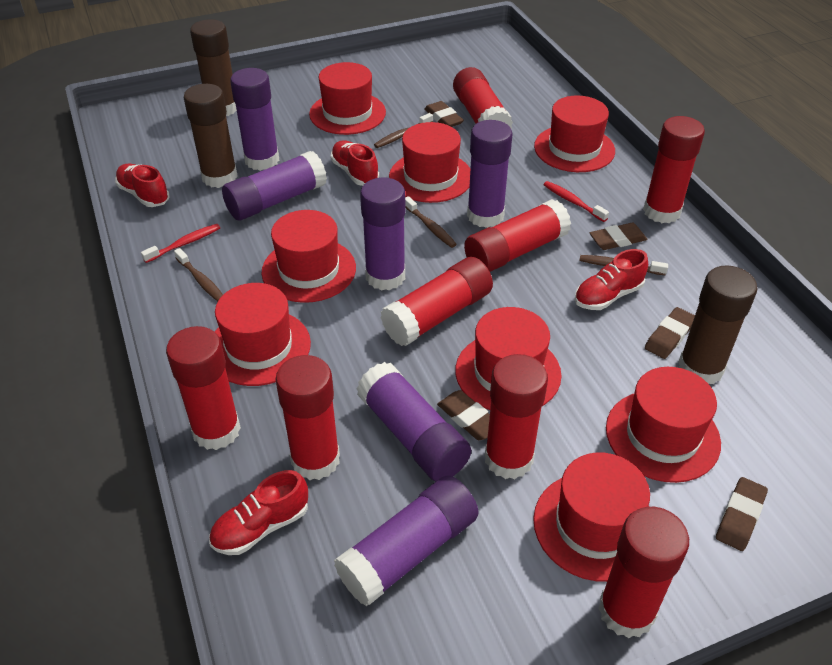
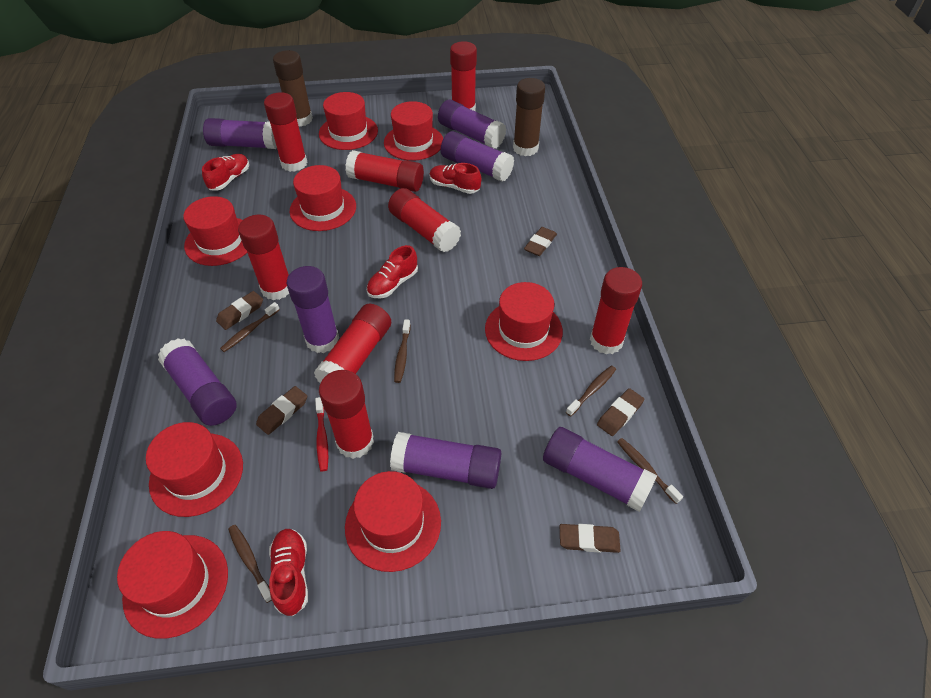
brown glue stick: [183,84,238,188] [190,19,237,116] [679,265,758,384] = 3 -> [273,50,313,127] [513,78,545,156] = 2
brown toothbrush: [174,248,223,301] [374,113,433,148] [405,196,457,248] [579,255,668,275] = 4 -> [220,302,280,352] [228,525,272,603] [394,319,411,383] [566,365,616,416] [617,438,683,504] = 5
purple glue stick: [222,151,327,220] [230,68,279,171] [334,476,479,606] [357,362,471,481] [360,177,405,291] [467,120,513,228] = 6 -> [158,338,237,426] [203,118,277,149] [286,266,339,353] [390,432,501,489] [438,100,506,148] [441,131,514,182] [543,427,657,512] = 7
red toothbrush: [141,224,220,263] [543,181,609,222] = 2 -> [315,397,328,471] = 1

